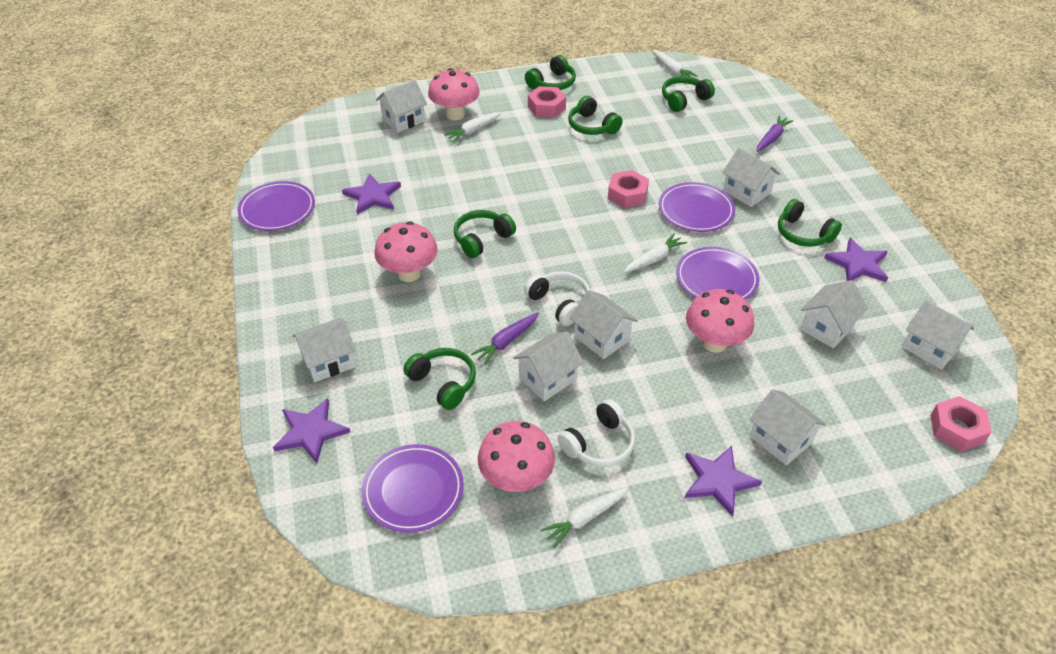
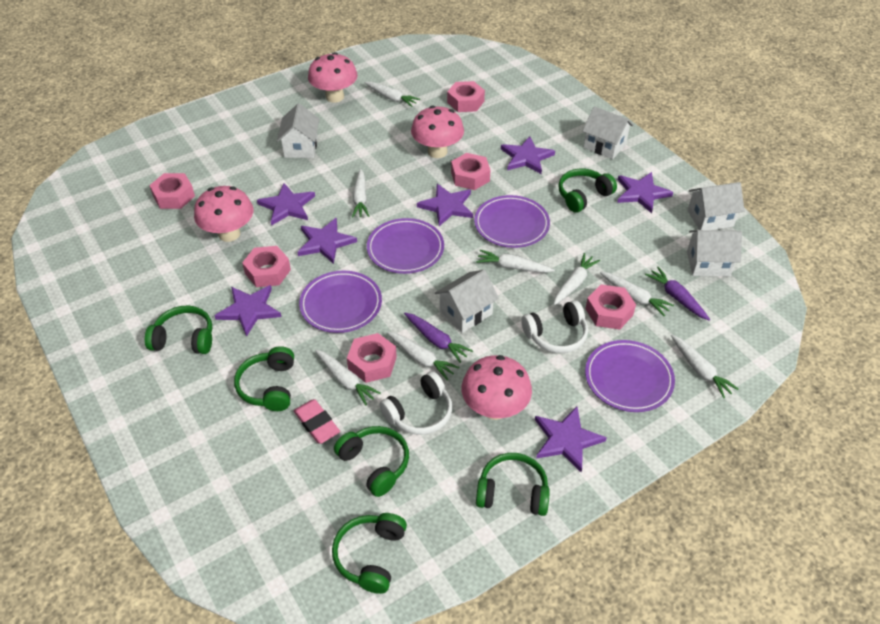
pink eraser: none = 0 -> [294,399,340,444] = 1
pink nut: [528,86,566,118] [608,170,649,208] [931,396,992,452] = 3 -> [149,173,195,209] [242,246,291,287] [347,333,397,383] [447,81,485,112] [451,153,491,190] [585,285,636,329] = 6
purple star: [273,398,350,463] [342,173,401,215] [685,446,762,517] [824,238,888,282] = 4 -> [215,285,281,337] [257,183,315,225] [298,218,357,264] [417,184,473,226] [501,136,555,174] [535,407,607,472] [617,172,673,213] = 7
white carrot: [444,112,501,142] [541,487,629,548] [624,233,687,273] [652,50,698,77] = 4 -> [315,350,381,406] [352,169,369,218] [364,82,420,107] [387,331,459,380] [476,250,555,273] [553,253,600,306] [600,271,674,316] [671,335,739,398] = 8
white house: [292,318,356,382] [376,80,427,133] [513,332,584,401] [570,290,638,359] [722,148,780,207] [749,389,826,465] [801,280,868,348] [902,301,974,369] = 8 -> [277,104,319,158] [435,270,499,333] [583,106,633,159] [687,182,745,230] [687,230,742,276] = 5

